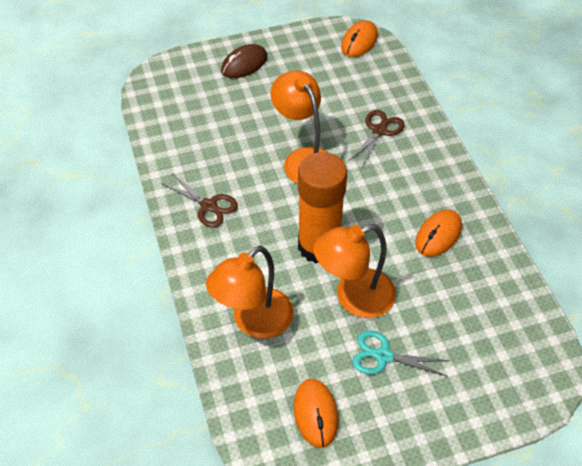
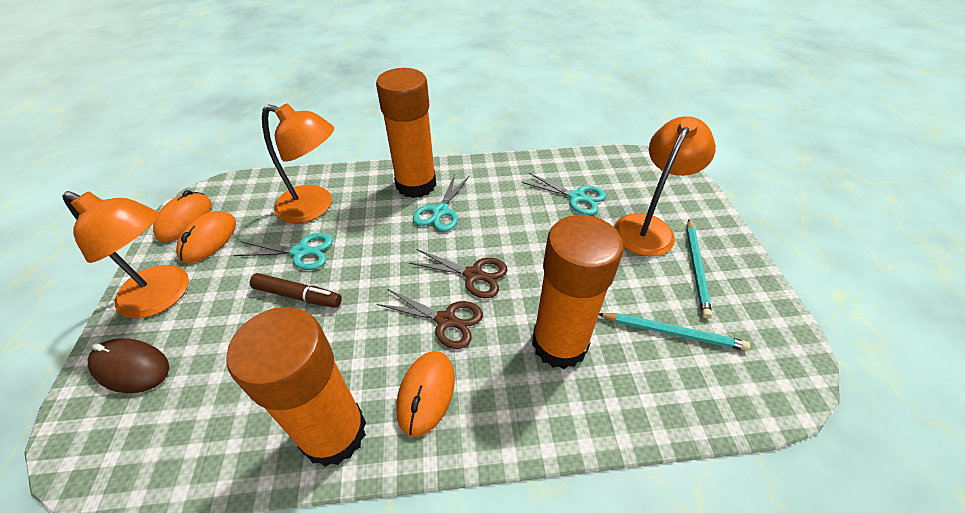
brown marker: none = 0 -> [250,273,342,308] = 1
orange glue stick: [298,152,347,264] = 1 -> [226,307,366,467] [376,68,436,198] [532,215,623,369] = 3
turquoise pencil: none = 0 -> [599,313,750,351] [686,220,712,318] = 2
turquoise scissors: [352,331,449,377] = 1 -> [233,233,333,270] [413,175,469,231] [522,173,606,215] = 3

